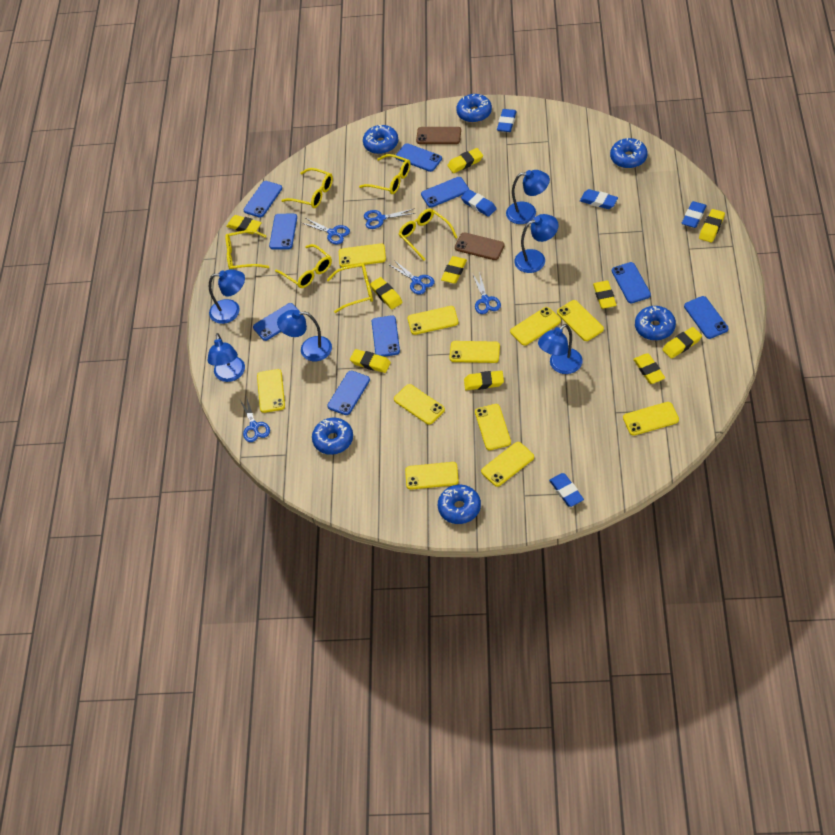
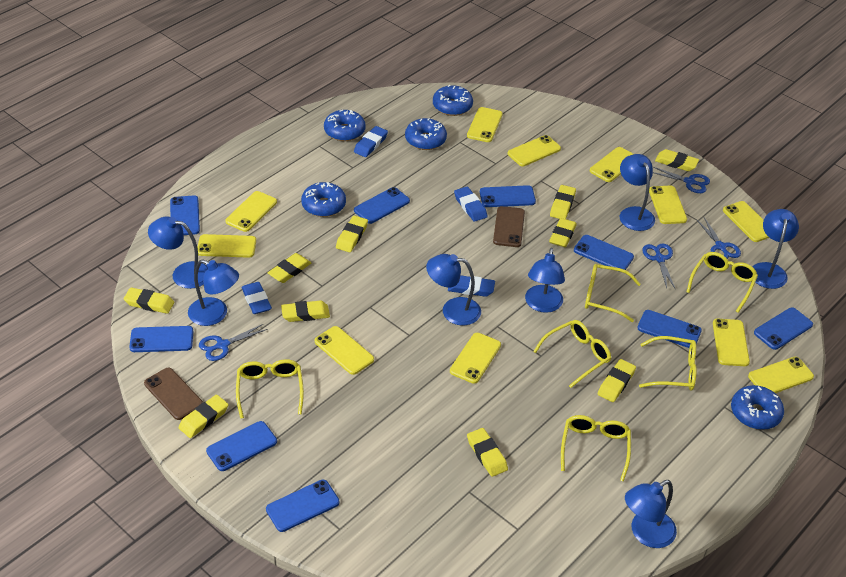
blue donut: [312,418,353,455] [363,125,399,154] [438,485,481,524] [456,94,492,123] [610,138,648,168] [635,306,676,340] = 6 -> [301,182,346,217] [324,110,366,141] [405,118,447,150] [433,85,473,116] [731,385,784,430] = 5
blue eraser: [461,190,497,217] [497,109,517,132] [549,473,584,507] [580,189,618,209] [682,201,707,228] = 5 -> [241,282,272,314] [354,126,388,157] [448,275,495,297] [454,187,488,222] = 4
blue lamp: [207,333,245,382] [209,269,245,324] [277,310,332,361] [506,170,550,224] [514,214,559,273] [538,324,583,374] = 6 -> [148,217,208,289] [188,259,239,326] [426,254,481,326] [525,248,565,313] [620,154,655,231] [625,480,677,548] [752,209,799,289] = 7
blue scissors: [240,396,270,442] [302,218,350,244] [364,208,416,229] [390,260,435,295] [473,272,501,314] = 5 -> [199,324,268,361] [642,244,675,288] [652,166,710,193] [696,217,741,259] = 4

